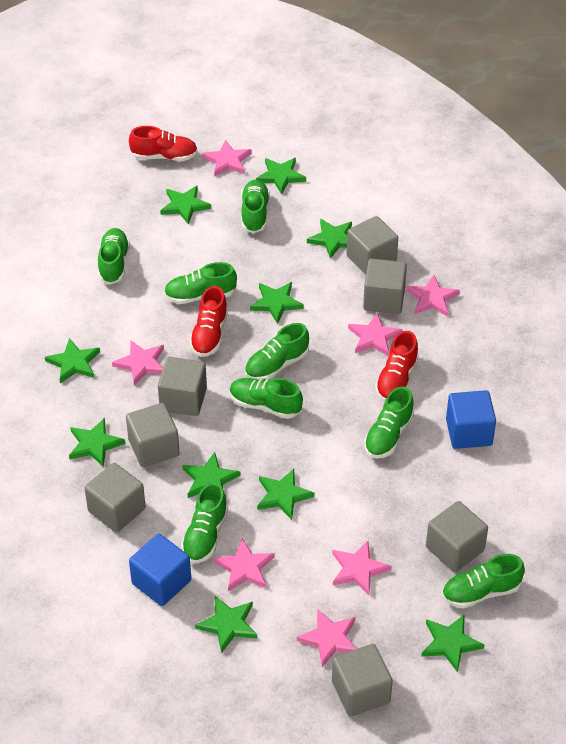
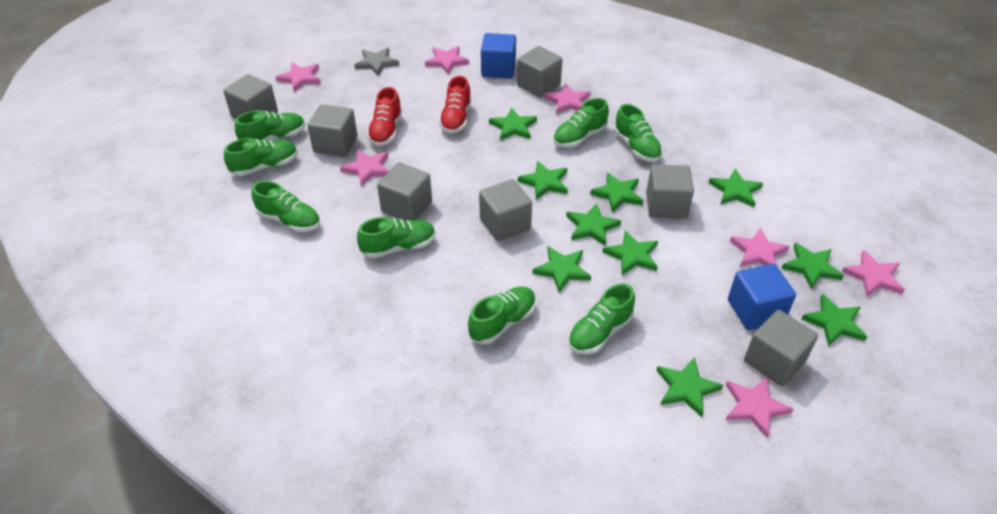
grey star: none = 0 -> [354,48,399,76] = 1
red shoe: [129,126,198,161] [189,286,228,357] [375,331,419,402] = 3 -> [367,87,402,146] [439,76,472,133] = 2

